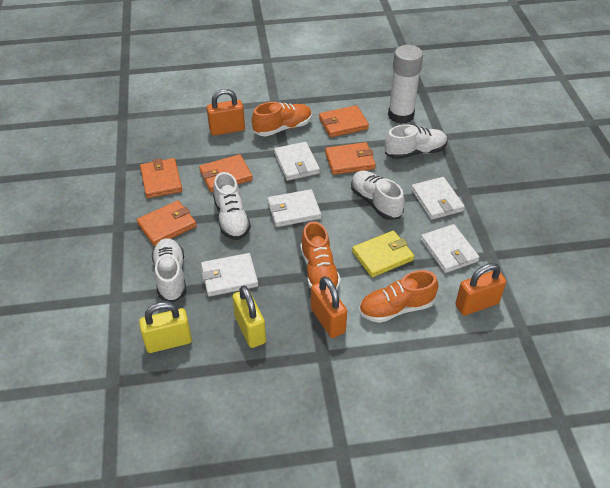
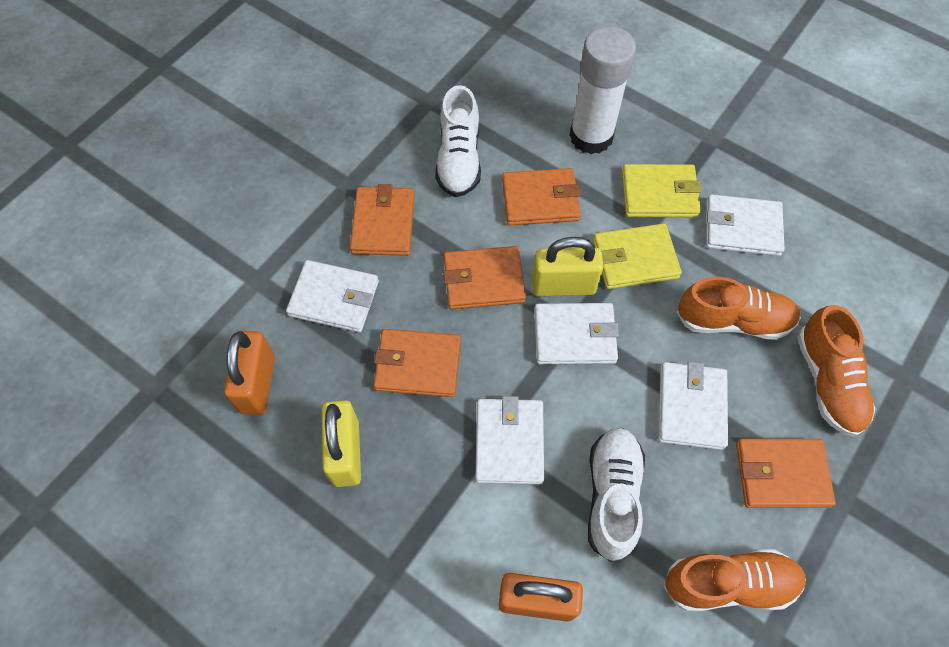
orange padlock: [207,89,245,136] [311,276,347,338] [455,263,506,315] = 3 -> [224,331,275,415] [499,573,583,622] = 2
white shoe: [152,238,186,302] [213,172,251,240] [351,170,405,220] [385,124,447,159] = 4 -> [435,85,481,197] [588,428,645,562] = 2
yellow wallet: [352,230,414,277] = 1 -> [593,223,682,289] [622,164,701,217] = 2

